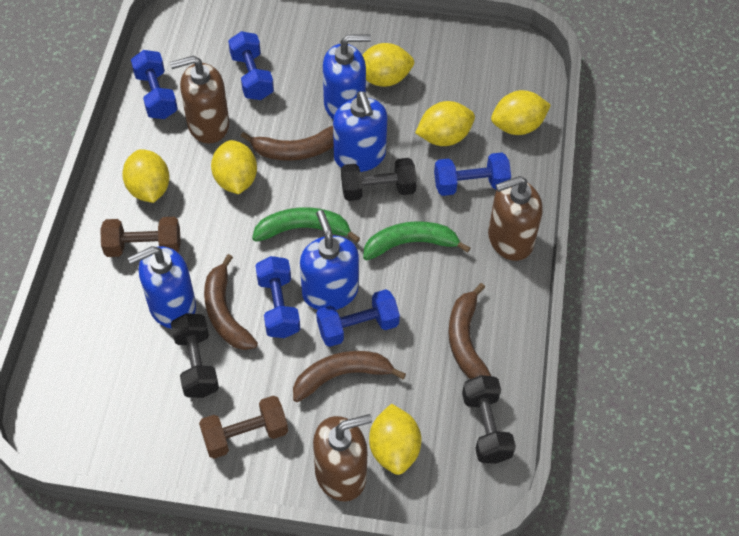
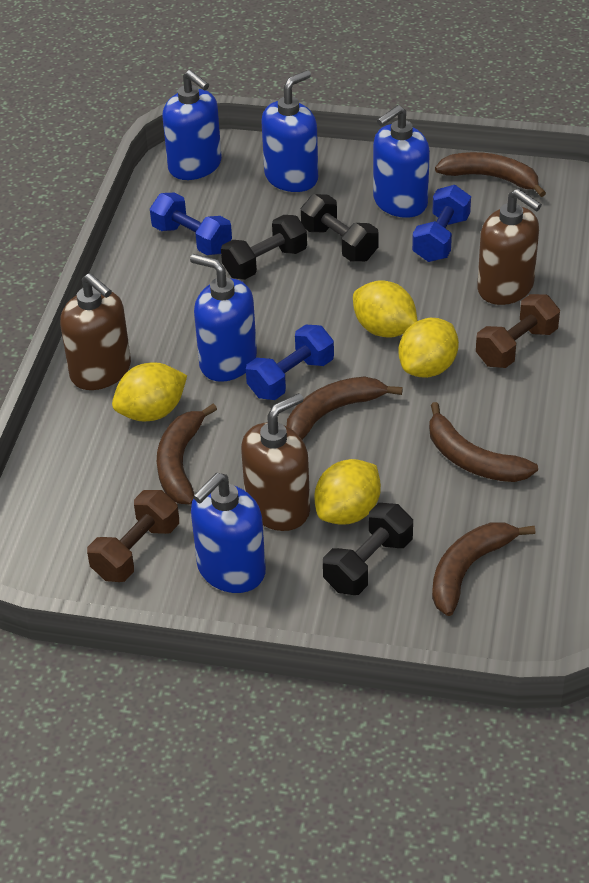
blue dumbbell: [131,50,178,119] [228,31,274,100] [255,256,300,338] [316,289,400,347] [434,152,511,196] = 5 -> [150,193,232,255] [246,325,334,400] [412,185,471,262] = 3
blue soap dispenser: [128,246,196,329] [300,210,359,310] [323,34,371,119] [333,91,388,172] = 4 -> [162,70,222,180] [190,254,257,382] [191,473,266,593] [261,70,318,192] [373,105,430,218] = 5
brown banana: [204,254,258,350] [241,126,334,161] [293,351,406,402] [449,283,491,379] = 4 -> [157,404,217,505] [287,376,403,440] [429,402,538,482] [432,522,535,616] [435,152,546,197] = 5
green banana: [252,207,360,243] [363,221,470,261] = 2 -> none = 0
yellow lemon: [122,149,169,203] [211,140,257,194] [362,43,415,87] [369,404,422,475] [415,101,475,146] [491,90,551,135] = 6 -> [112,362,187,421] [314,459,381,525] [353,280,418,338] [399,318,459,378] = 4

